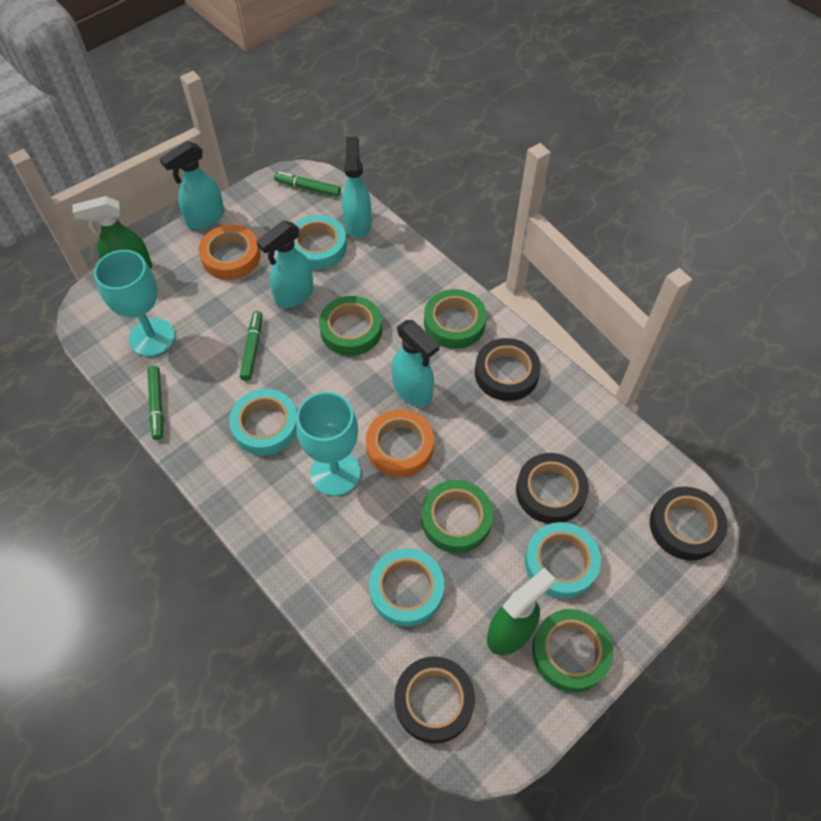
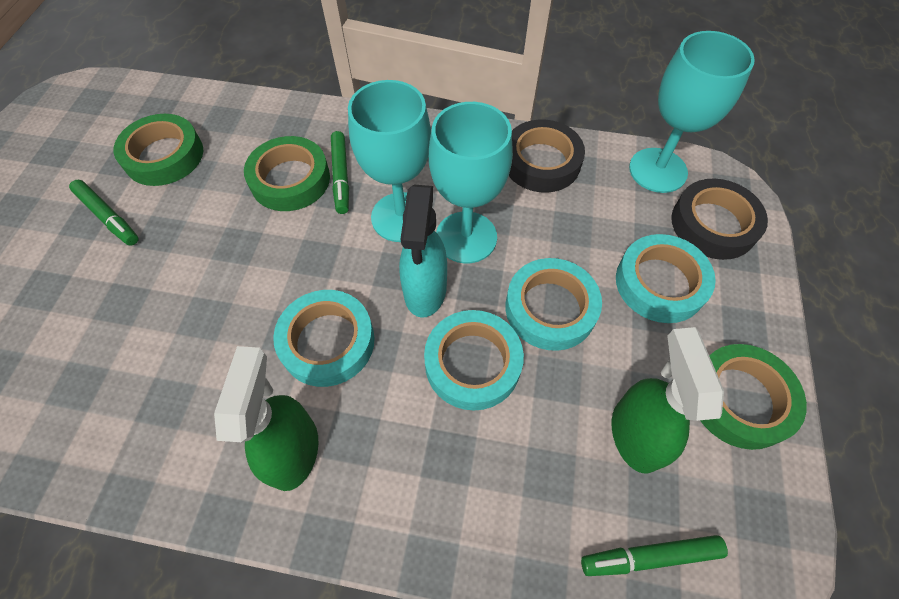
black tape: [394,656,475,744] [475,338,541,401] [516,453,589,524] [650,487,728,560] = 4 -> [509,119,585,193] [671,178,768,260] = 2
green tape: [319,296,382,356] [421,480,493,553] [424,289,487,349] [532,609,613,692] = 4 -> [113,114,203,186] [244,136,330,211] [700,344,807,450] = 3
orange tape: [199,225,261,280] [366,409,434,477] = 2 -> none = 0
turquoise goblet: [94,250,175,357] [296,391,360,496] = 2 -> [348,80,431,242] [429,102,513,263] [629,31,755,193] = 3
turquoise spray bottle: [159,141,224,229] [256,221,314,308] [342,137,371,238] [392,320,439,406] = 4 -> [399,185,447,318] = 1

